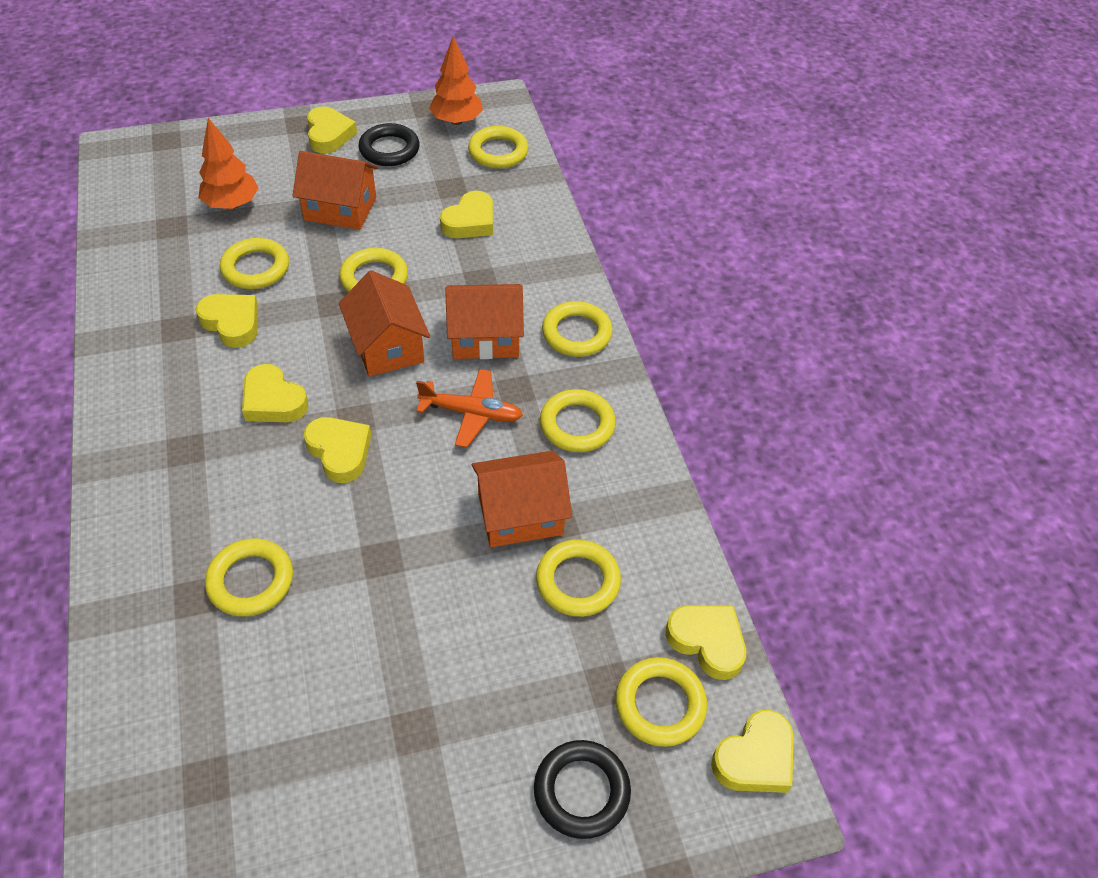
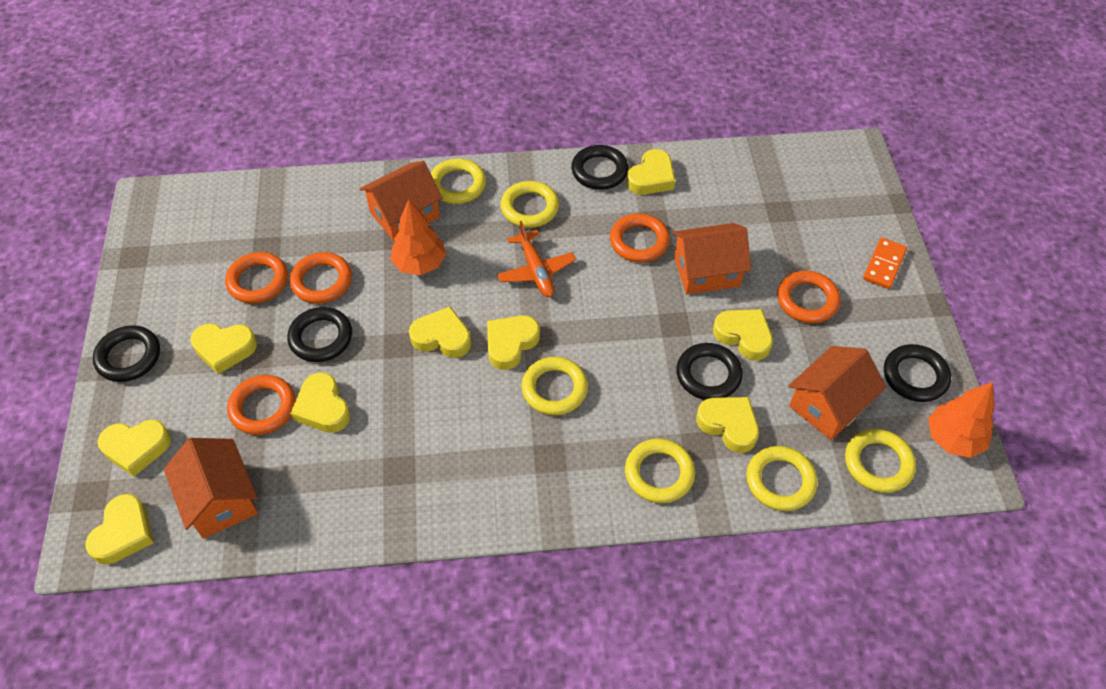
black ring: [358,123,420,166] [534,740,631,839] = 2 -> [93,325,160,382] [287,307,352,362] [571,145,628,190] [677,343,743,400] [884,344,951,402] = 5
orange domino: none = 0 -> [863,238,907,289] = 1
orange ring: none = 0 -> [225,252,288,304] [227,375,296,435] [290,252,352,304] [610,213,670,263] [777,271,840,323] = 5
yellow heart: [196,294,258,348] [242,364,308,422] [304,417,371,483] [307,106,357,154] [440,191,493,238] [665,605,746,680] [711,709,794,793] = 7 -> [85,494,154,565] [98,420,171,477] [191,323,257,374] [290,372,350,433] [409,306,471,358] [487,315,540,370] [627,149,675,195] [696,397,759,453] [713,309,773,360] = 9
yellow ring: [205,538,293,617] [220,238,289,289] [339,248,408,292] [468,126,528,169] [536,539,621,617] [540,389,616,452] [542,301,613,357] [615,657,707,747] = 8 -> [431,159,486,204] [501,181,559,228] [522,357,588,415] [625,438,695,503] [746,446,818,511] [845,429,916,493] = 6

